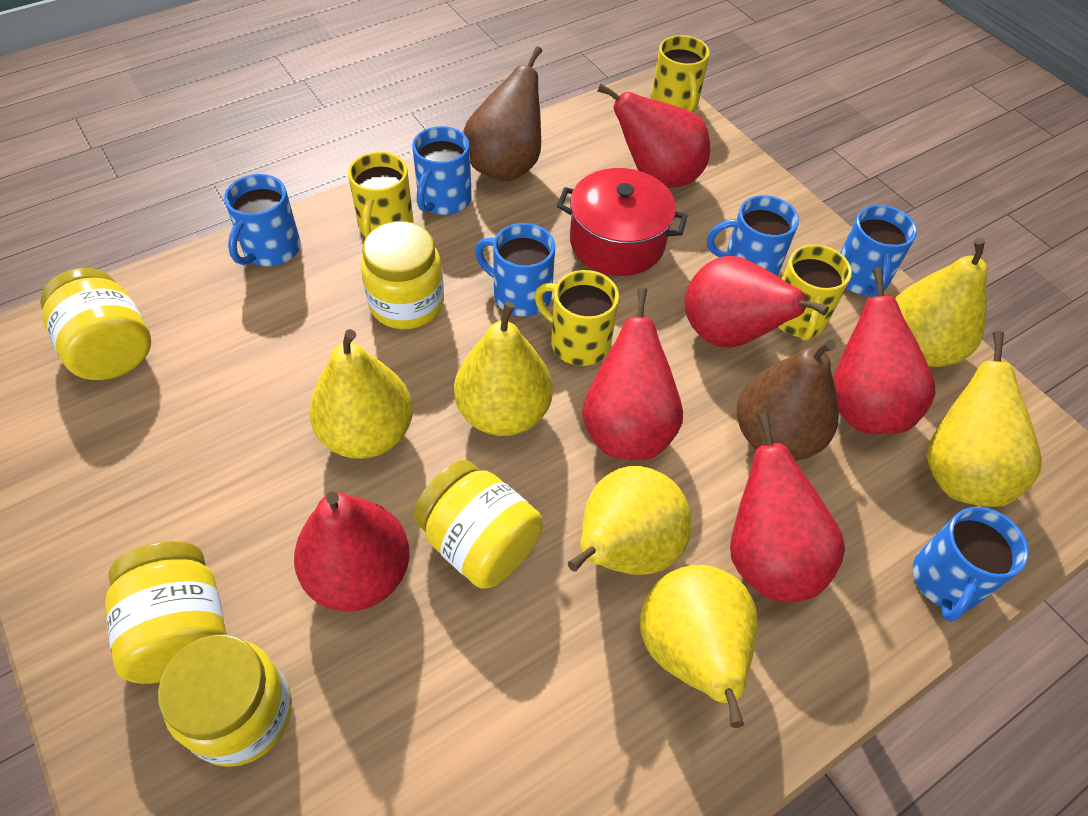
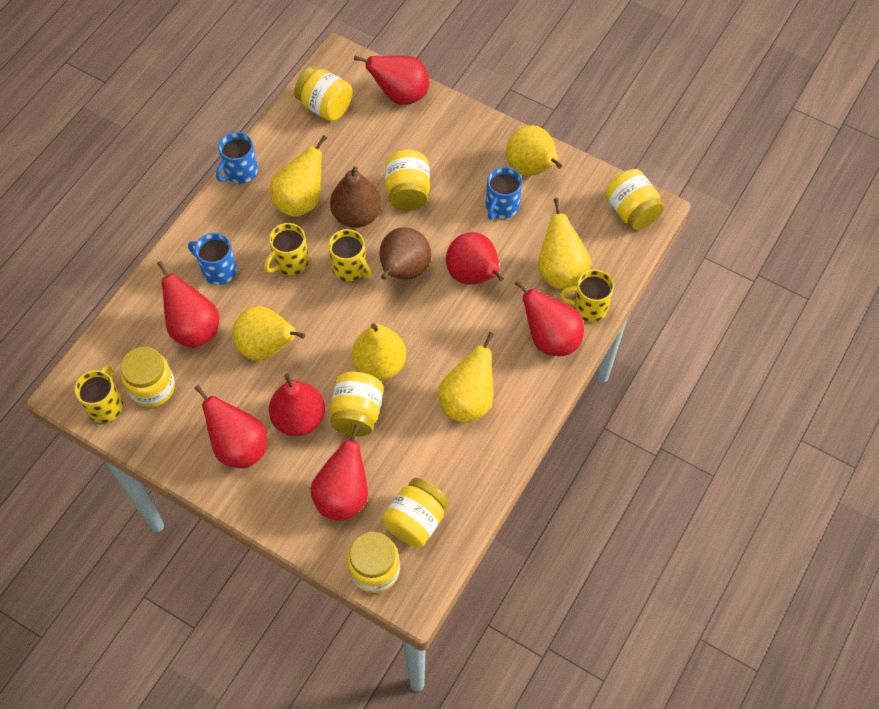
blue mug: [224,174,301,267] [412,126,472,215] [475,223,555,317] [707,195,799,276] [840,205,917,297] [913,507,1029,622] = 6 -> [188,233,237,285] [216,132,258,184] [486,167,522,220] = 3
red pear: [294,491,410,611] [582,288,683,460] [597,83,710,188] [685,256,829,347] [730,412,845,602] [833,267,936,434] = 6 -> [157,261,219,348] [195,385,267,468] [269,374,325,436] [311,424,368,521] [354,56,429,105] [446,232,504,285] [514,280,584,356] = 7
red pot: [557,168,687,276] = 1 -> none = 0
yellow jar: [40,268,151,380] [105,541,227,684] [158,635,292,767] [361,221,444,329] [413,460,543,589] = 5 -> [120,347,175,407] [294,66,353,121] [330,371,383,436] [347,532,400,593] [382,478,449,547] [385,150,430,211] [605,169,664,230] = 7

